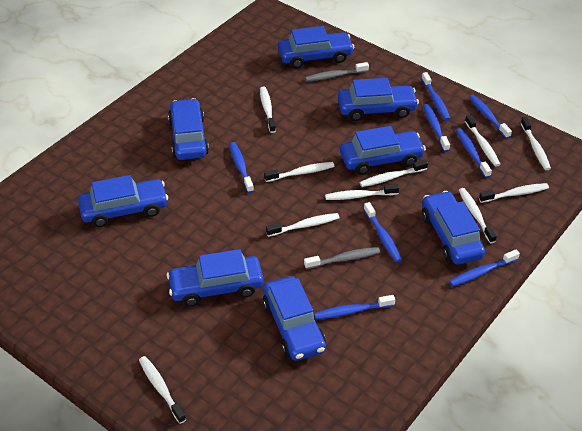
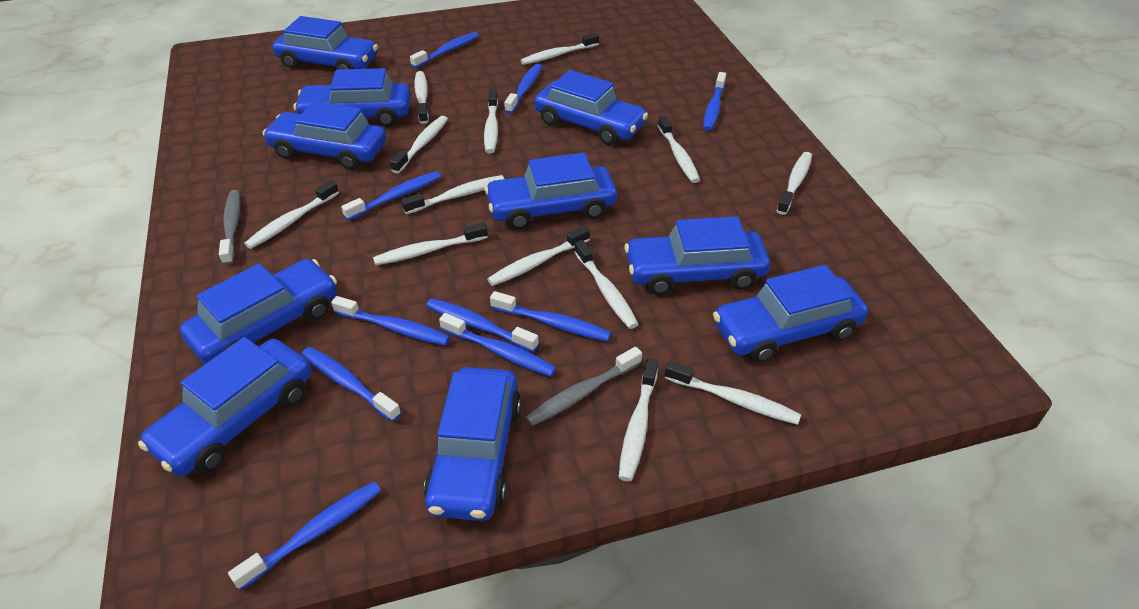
blue car: [78,175,168,227] [167,249,263,306] [168,98,209,160] [263,276,326,361] [278,26,355,68] [338,78,419,121] [340,126,426,175] [422,191,485,265] = 8 -> [138,337,311,476] [180,259,337,364] [263,101,386,170] [273,16,378,70] [294,68,411,127] [424,367,521,521] [484,153,617,230] [534,70,648,145] [624,216,770,295] [713,265,868,363] = 10
blue toothbrush: [229,142,254,193] [314,295,395,319] [364,202,402,262] [421,72,450,121] [423,104,450,152] [449,249,520,286] [456,129,492,178] [469,95,512,139] = 8 -> [228,482,381,590] [302,347,401,422] [331,296,450,346] [341,171,441,221] [410,32,479,68] [426,298,539,352] [439,313,556,377] [490,291,611,341] [504,64,542,114] [703,72,726,131] = 10
white toothbrush: [139,356,186,424] [260,87,276,133] [264,162,334,182] [266,213,339,237] [325,184,399,200] [360,160,428,187] [459,188,497,243] [465,114,501,167] [479,183,549,203] [521,117,551,170] = 10 -> [244,180,339,249] [373,222,488,265] [390,116,448,173] [401,175,504,214] [414,71,429,124] [484,90,498,153] [487,226,590,286] [521,33,599,65] [574,240,639,329] [618,358,658,482] [658,116,700,183] [665,361,801,425] [777,152,812,215] = 13

